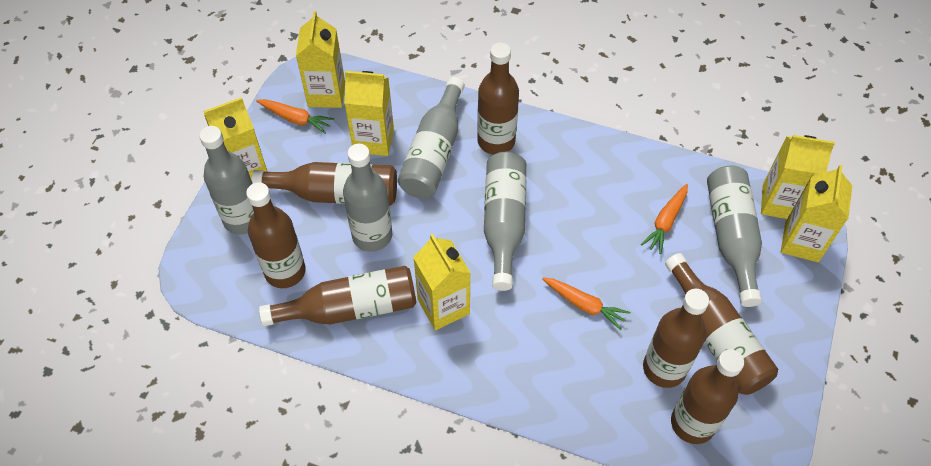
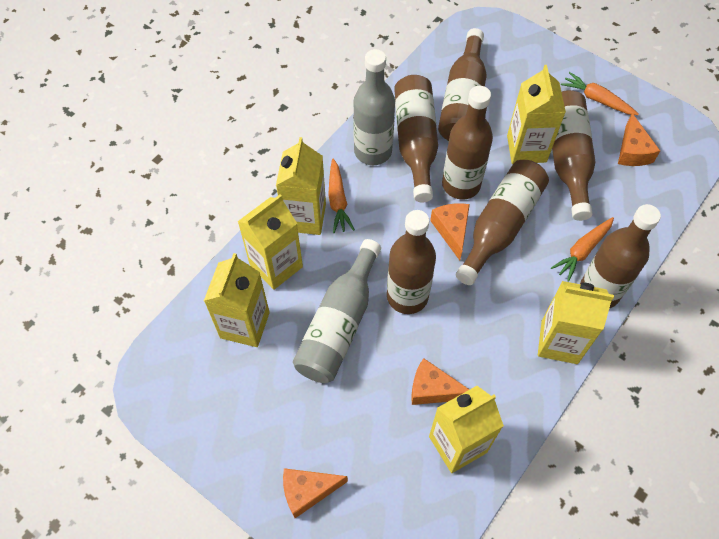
grey bottle: [199,126,254,235] [343,144,392,252] [398,77,465,198] [484,152,526,291] [707,166,762,307] = 5 -> [293,239,381,383] [353,49,395,165] = 2
orange cheese: none = 0 -> [283,468,348,518] [411,358,470,405] [430,203,470,260] [618,113,660,166] = 4

